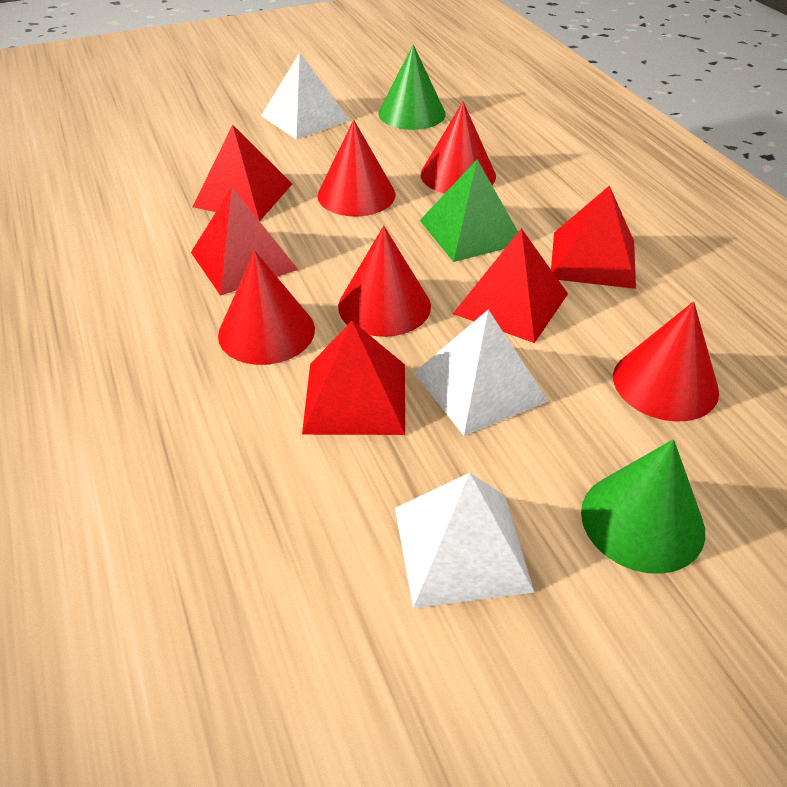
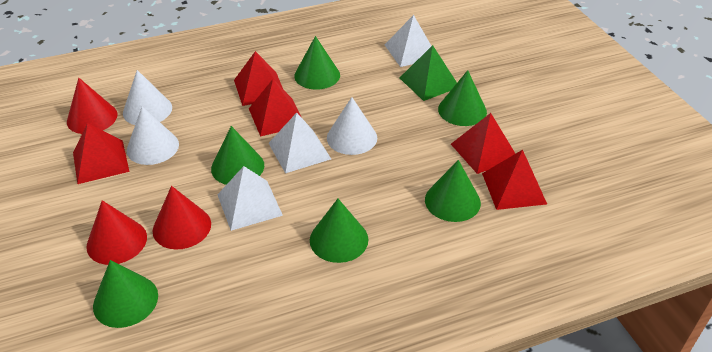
green cone: [378,44,446,130] [581,439,705,574] = 2 -> [93,260,158,328] [211,126,264,185] [294,36,340,90] [310,199,368,263] [425,160,481,222] [438,70,487,126] = 6
red cone: [218,251,315,365] [317,120,396,216] [338,226,431,337] [421,102,496,194] [613,301,719,422] = 5 -> [67,78,118,134] [86,200,147,265] [153,186,211,250] = 3
white cone: none = 0 -> [123,70,172,125] [127,107,179,165] [327,97,377,155] = 3

